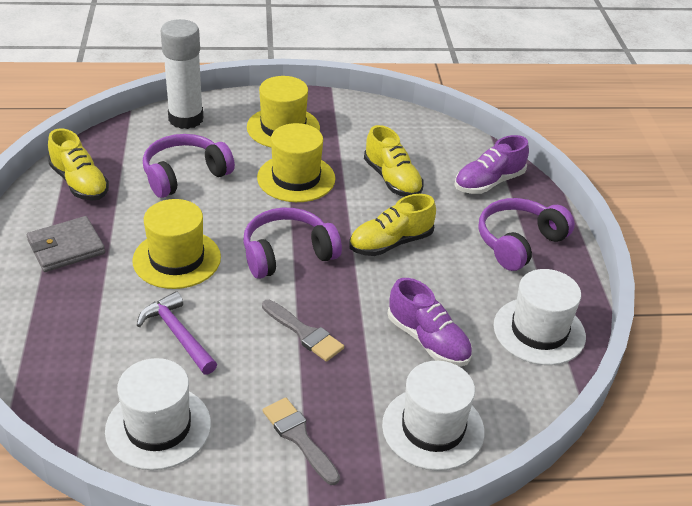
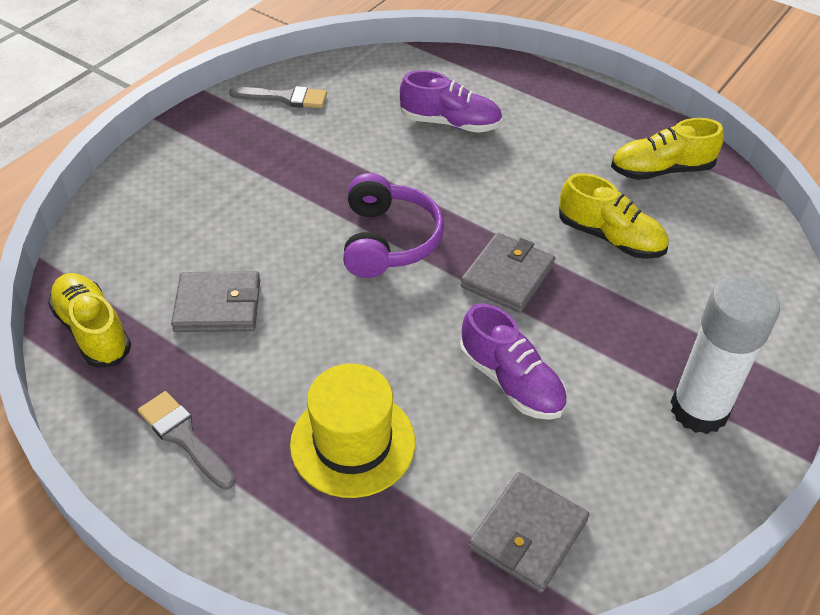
grey wallet: [27,216,105,272] = 1 -> [171,271,260,332] [461,233,555,313] [469,472,590,593] = 3
purple hammer: [137,291,217,375] = 1 -> none = 0
purple headphones: [143,134,235,198] [243,208,342,279] [478,198,575,271] = 3 -> [343,173,444,278] = 1
white hat: [105,358,211,470] [382,361,485,471] [494,269,586,365] = 3 -> none = 0
yellow hat: [133,199,221,289] [247,76,320,148] [257,123,335,202] = 3 -> [290,364,415,498] = 1

